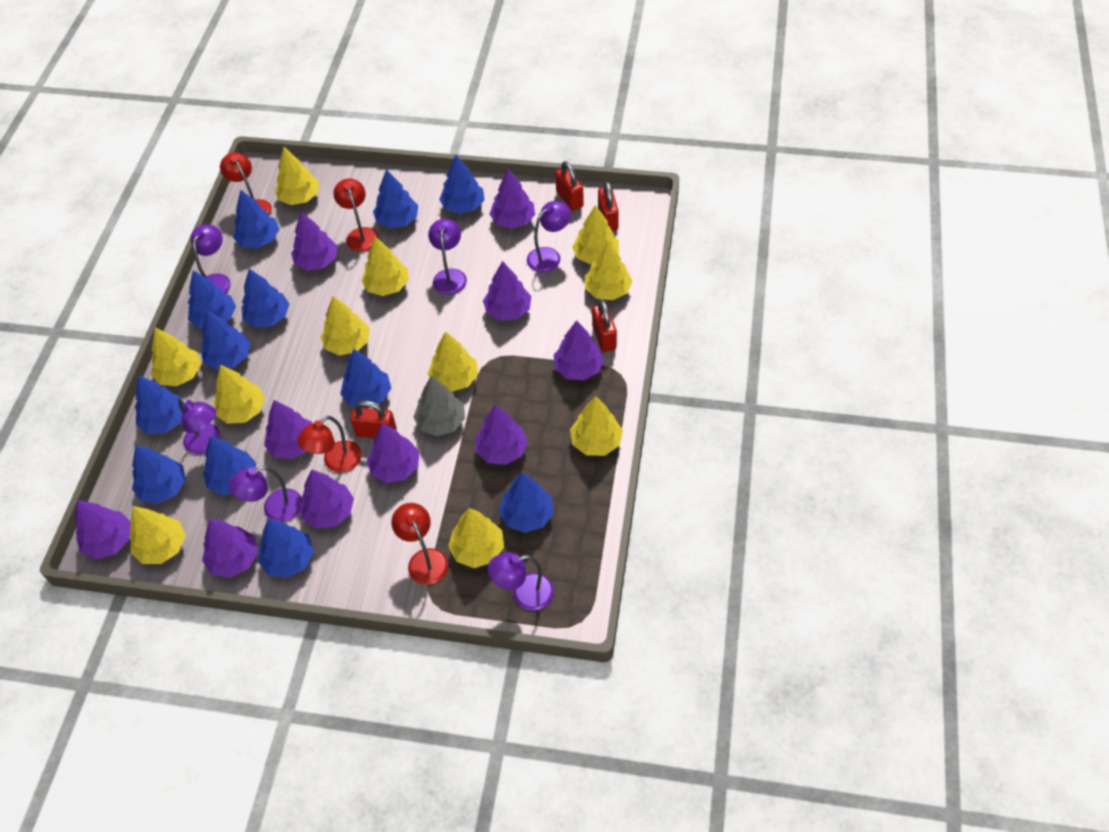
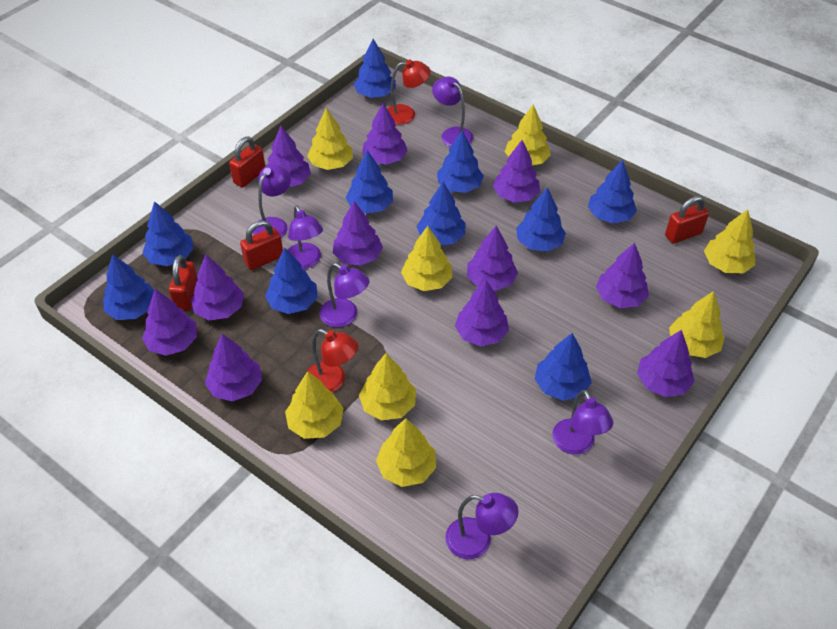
blue tree: [132,445,186,504] [135,375,185,434] [188,270,236,328] [201,311,250,370] [203,436,256,496] [233,189,279,248] [241,269,289,328] [258,519,314,578] [340,349,391,408] [373,169,418,228] [439,155,484,214] [499,473,554,533] = 12 -> [103,254,154,320] [142,201,194,266] [265,248,318,314] [345,150,393,214] [354,39,396,98] [417,182,466,245] [437,130,484,193] [516,187,566,252] [535,333,592,401] [588,160,637,223] = 10
grey tree: [413,376,465,436] = 1 -> none = 0
purple tree: [75,500,131,559] [202,519,258,578] [264,400,313,459] [291,212,338,271] [300,469,354,528] [366,423,419,483] [476,405,528,465] [483,261,531,321] [490,169,535,229] [554,320,604,380] = 10 -> [142,289,197,356] [191,255,244,320] [205,334,262,401] [267,126,311,188] [333,201,383,266] [362,103,408,165] [455,280,509,346] [467,226,518,291] [493,140,540,202] [596,243,649,308] [637,330,695,397] = 11
red lamp: [220,152,272,216] [297,416,362,473] [333,178,379,252] [391,503,448,585] = 4 -> [306,329,358,392] [387,59,431,125] = 2
yellow tree: [129,506,186,564] [151,327,201,386] [214,365,265,424] [275,147,319,205] [321,296,370,356] [361,237,409,296] [428,331,478,392] [448,508,504,568] [570,396,623,456] [572,205,619,265] [585,240,632,300] = 11 -> [285,371,344,439] [307,108,353,170] [359,353,416,420] [376,418,436,487] [401,226,452,291] [505,104,551,166] [669,291,725,358] [704,209,755,274] = 8

